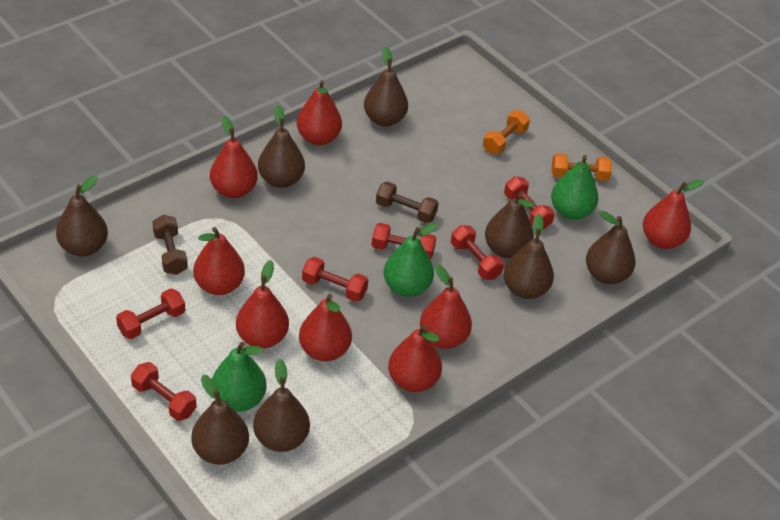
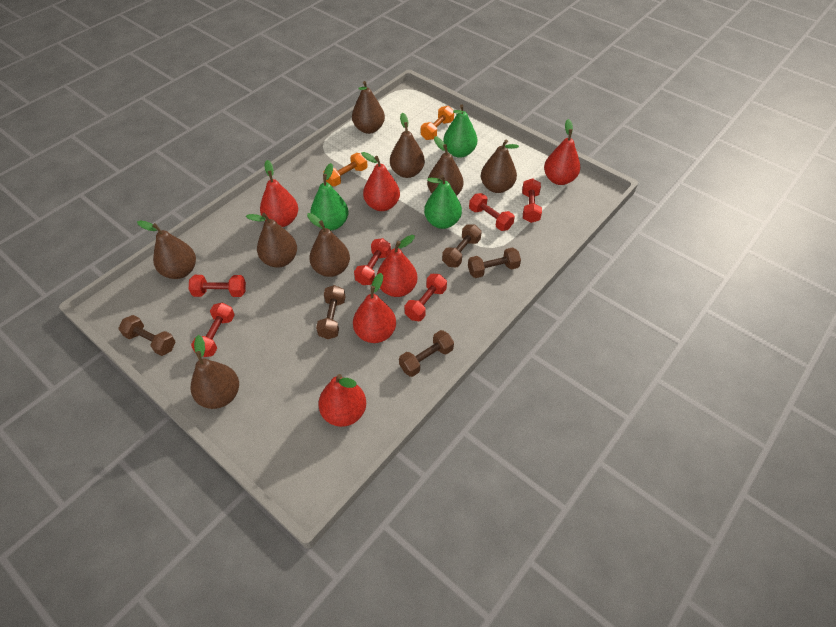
brown dumbbell: [152,215,188,275] [376,181,438,223] = 2 -> [119,315,176,356] [316,285,345,339] [399,330,454,377] [442,224,482,267] [468,247,521,278] = 5
red pear: [193,227,245,295] [210,116,258,198] [236,260,289,348] [297,80,342,145] [299,294,352,361] [388,325,442,392] [420,264,472,349] [643,179,704,249] = 8 -> [260,160,298,227] [318,374,366,427] [353,273,396,343] [361,152,400,211] [377,235,417,297] [544,119,580,185] = 6

